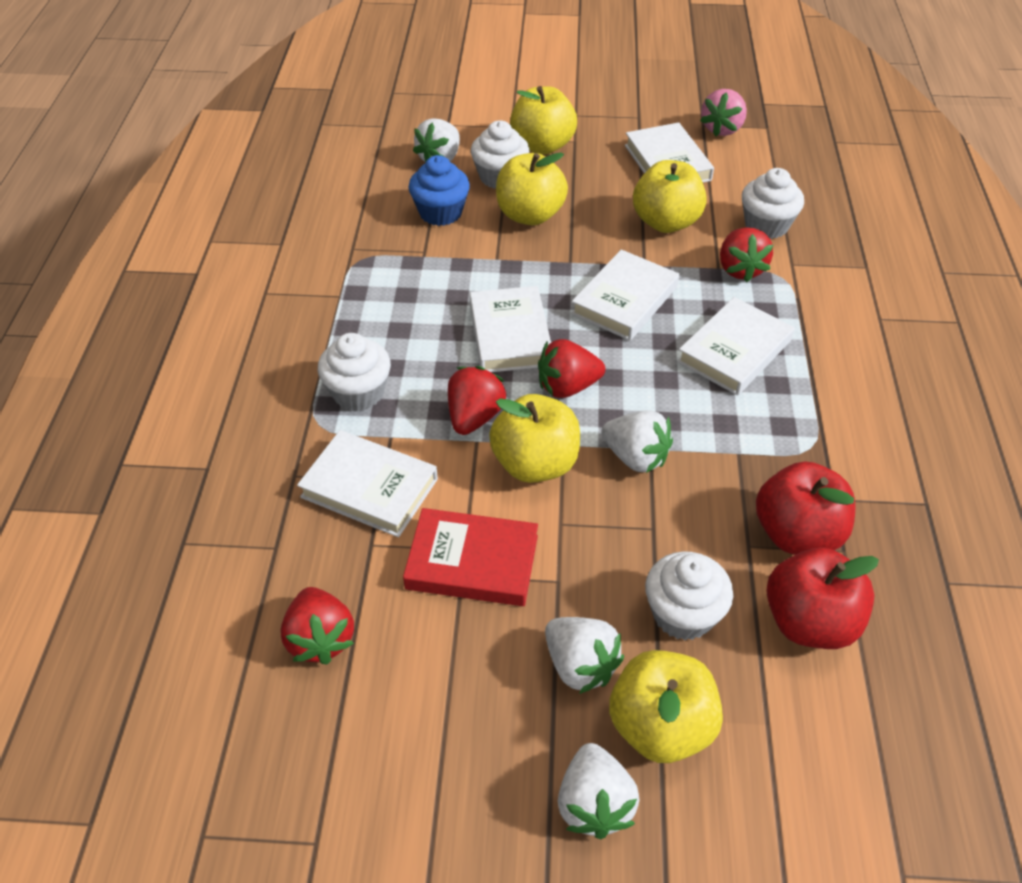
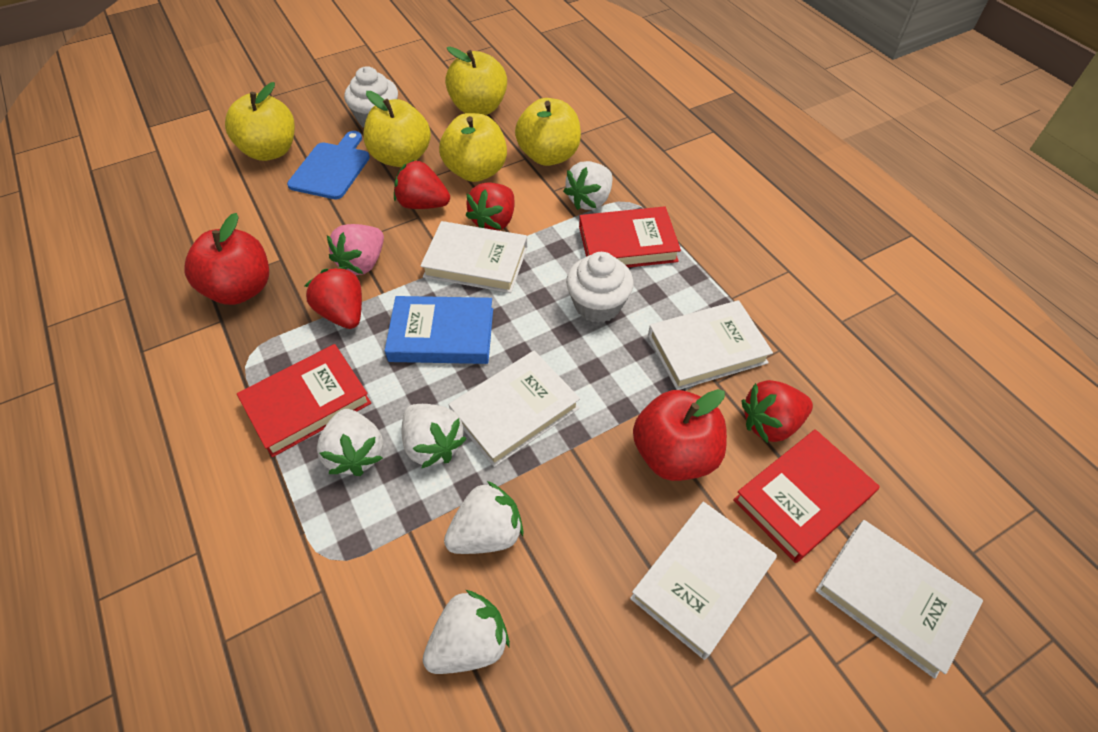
blue book: none = 0 -> [385,296,493,364] = 1
blue cupcake: [408,155,470,226] = 1 -> none = 0
blue cutting board: none = 0 -> [287,131,370,199] = 1
red book: [403,508,538,606] = 1 -> [237,344,371,457] [579,207,681,267] [733,429,880,563] = 3
white cupcake: [318,333,391,411] [471,120,529,189] [645,551,733,640] [742,168,804,239] = 4 -> [344,66,398,128] [566,252,634,323] = 2
white strawberry: [413,118,460,163] [545,617,624,694] [558,743,640,839] [601,410,673,473] = 4 -> [317,409,383,476] [402,404,467,468] [423,590,510,674] [444,481,524,554] [563,161,612,210] = 5

